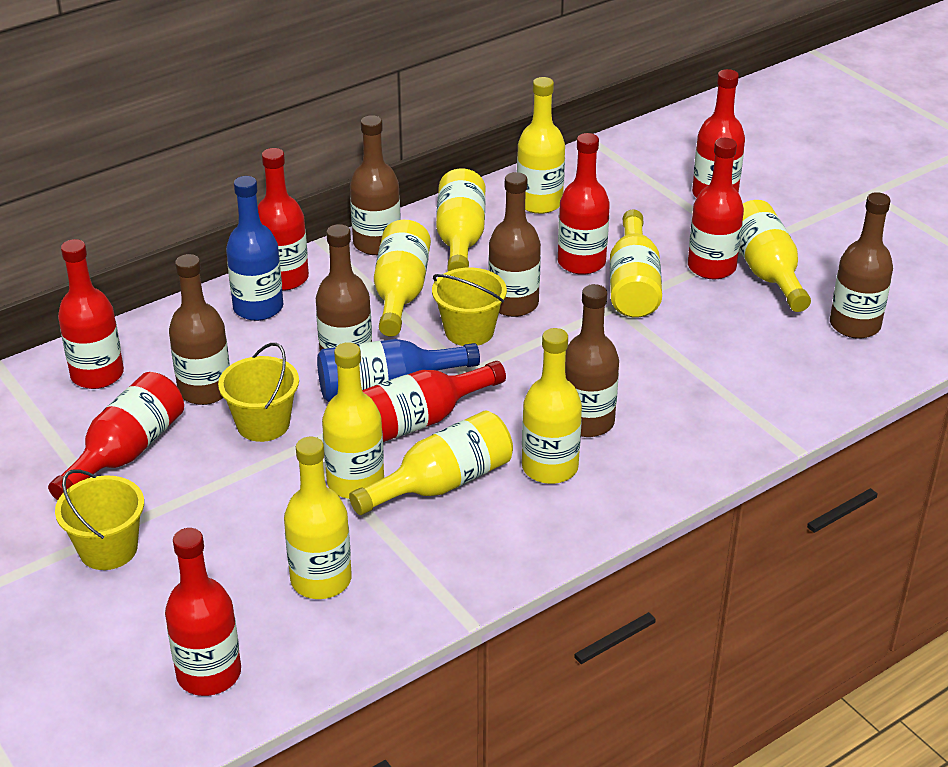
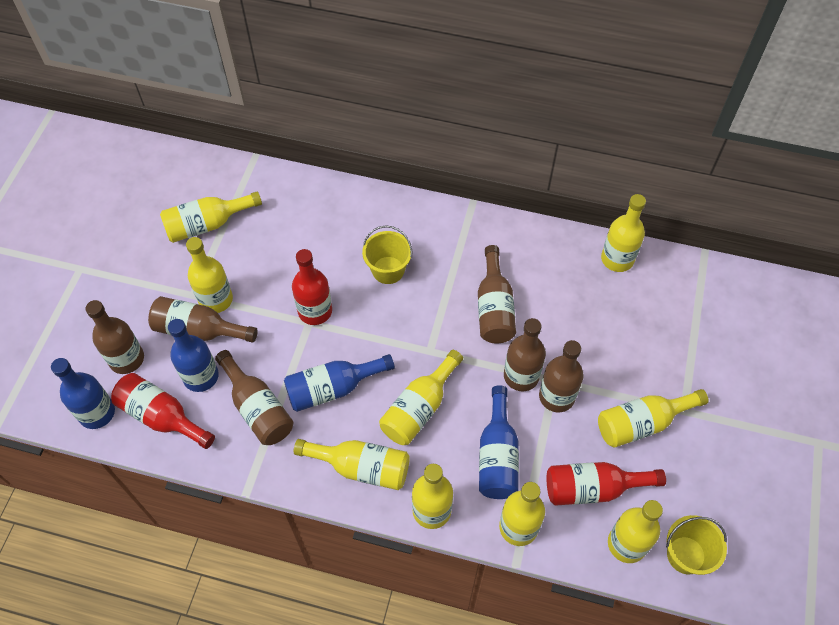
blue bottle: [226,176,283,321] [317,339,480,402] = 2 -> [51,358,115,429] [168,319,219,392] [284,354,395,412] [479,385,519,499] = 4
red bottle: [48,372,184,500] [58,239,124,389] [165,528,241,696] [258,148,309,291] [362,361,506,442] [558,133,610,275] [688,138,744,279] [692,69,745,198] = 8 -> [111,373,215,449] [292,249,332,325] [547,462,666,506] = 3
yellow bucket: [55,469,144,570] [218,343,299,442] [432,268,507,346] = 3 -> [362,225,413,284] [666,515,727,575] = 2

